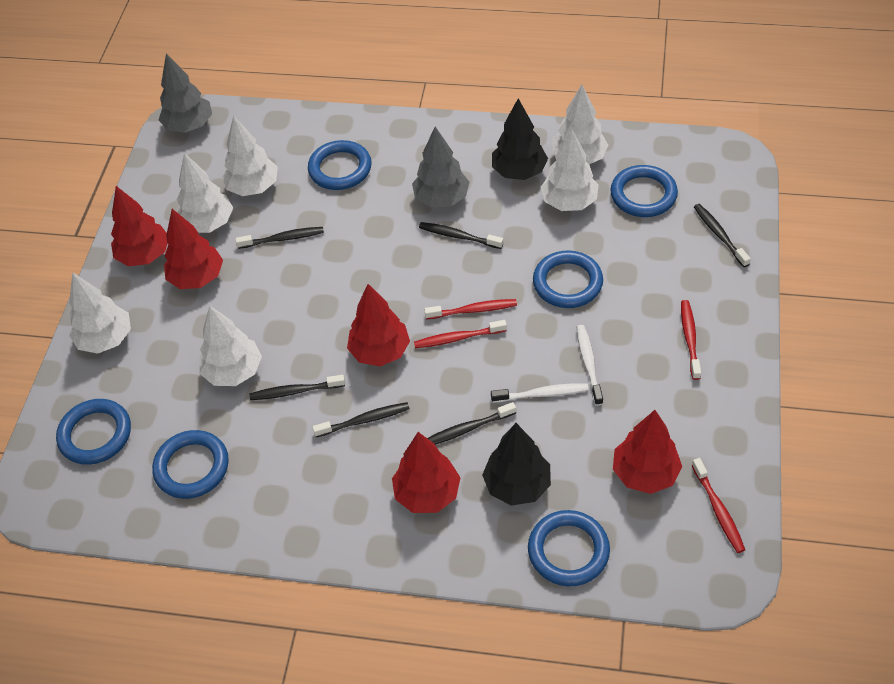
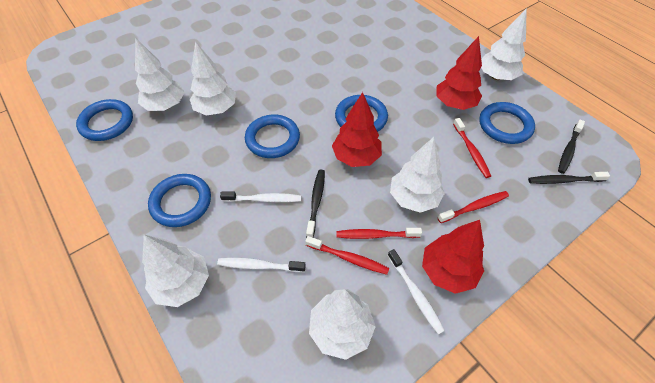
black toothbrush: [236,227,324,249] [249,375,345,400] [312,402,409,437] [419,222,503,249] [427,402,516,445] [694,204,751,267] = 6 -> [306,170,325,237] [528,172,610,184] [558,120,585,174] = 3
black tree: [482,423,551,506] [492,98,548,180] = 2 -> none = 0
blue ring: [56,399,131,465] [152,430,229,499] [308,140,371,190] [528,510,610,586] [533,250,603,308] [610,165,678,217] = 6 -> [76,99,133,141] [148,174,211,227] [245,115,300,158] [335,95,388,132] [479,102,535,144] = 5
grey tree: [159,54,212,133] [412,127,469,207] = 2 -> none = 0
red tree: [111,186,168,266] [164,209,223,289] [347,284,410,366] [392,432,461,513] [613,410,682,494] = 5 -> [332,92,382,167] [422,220,484,294] [436,36,482,110] = 3
white toothbrush: [491,383,589,403] [577,325,603,406] = 2 -> [217,258,306,272] [220,192,301,202] [388,249,445,335] = 3

